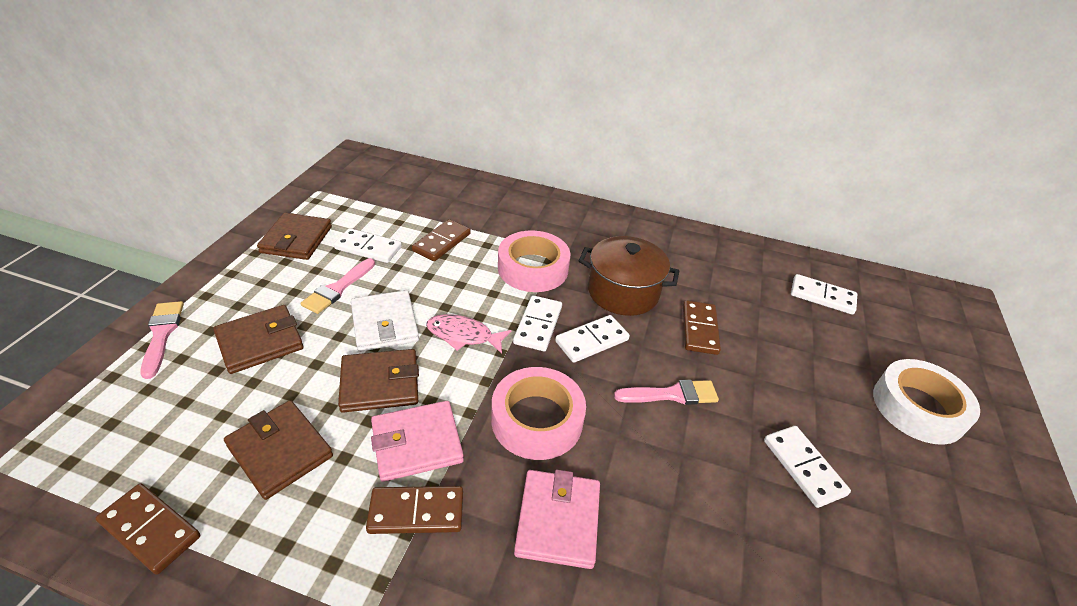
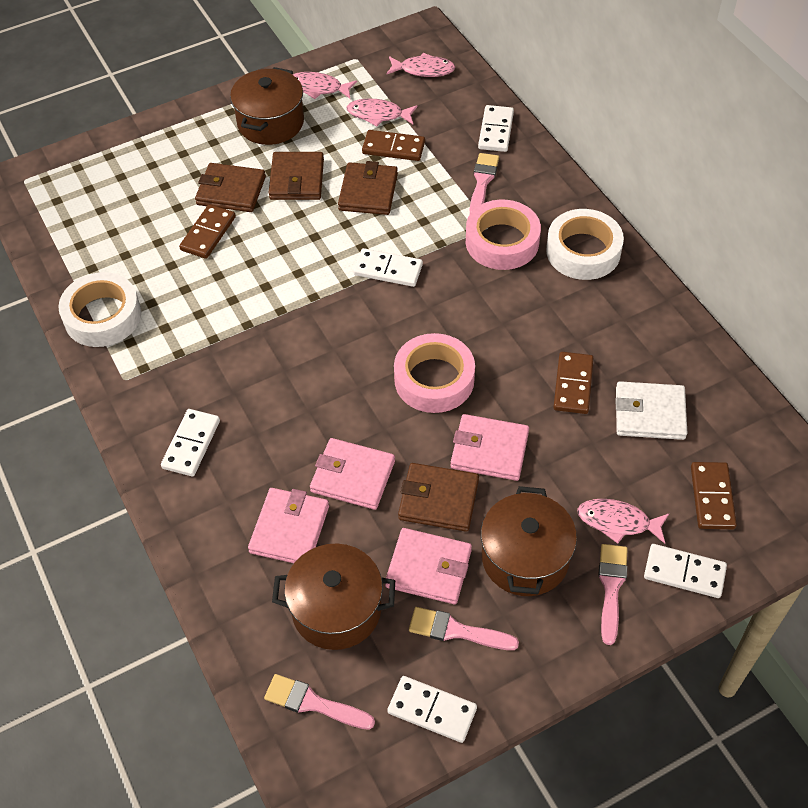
brown pot: [579,236,679,316] = 1 -> [230,67,304,145] [272,544,395,650] [481,486,577,596] = 3
pink brush: [140,301,184,379] [301,258,375,314] [614,380,719,405] = 3 -> [264,674,375,730] [409,607,519,650] [470,153,499,213] [598,544,628,645] = 4
pink fish: [426,314,511,354] = 1 -> [293,72,357,99] [347,98,418,126] [387,53,456,77] [577,499,669,544] = 4
pink wallet: [371,401,464,482] [514,470,600,569] = 2 -> [248,488,329,563] [310,438,395,510] [385,528,472,604] [451,414,529,481] = 4
white tape: [873,359,980,445] = 1 -> [58,272,141,347] [546,209,624,280] = 2

